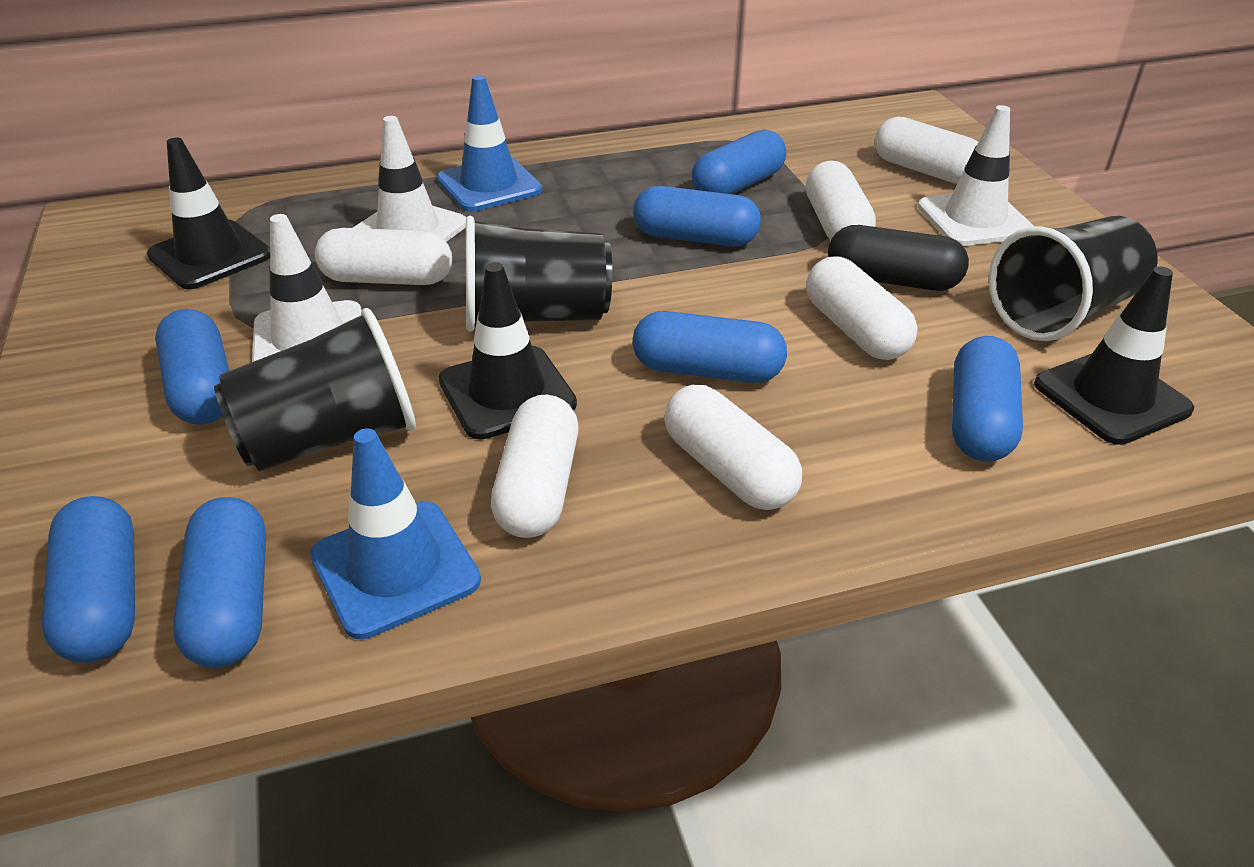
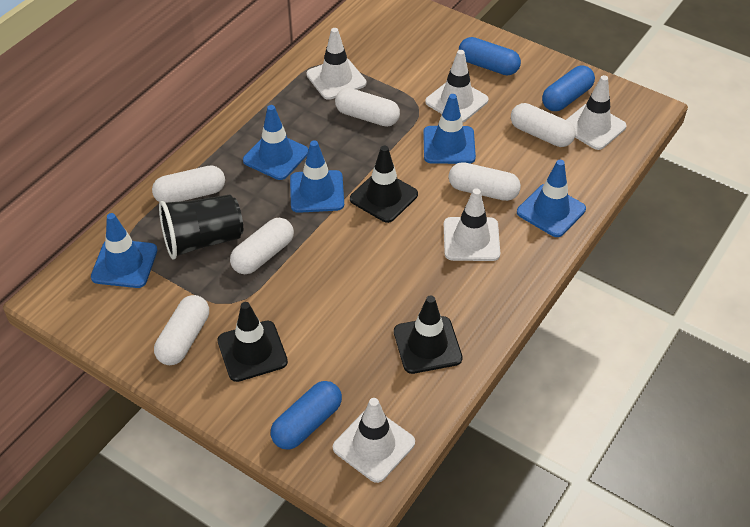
black capsule: [828,225,969,291] = 1 -> none = 0
black cup: [214,308,416,471] [466,216,612,332] [989,216,1157,341] = 3 -> [159,195,243,259] = 1
blue capsule: [42,496,135,663] [155,309,229,424] [173,497,266,668] [632,311,787,383] [633,186,761,247] [692,129,786,194] [952,336,1023,461] = 7 -> [271,381,342,450] [459,37,521,76] [542,66,595,111] = 3
blue traffic cone: [310,428,481,639] [437,75,542,212] = 2 -> [91,213,157,288] [243,105,309,180] [290,140,344,213] [423,94,476,164] [517,160,586,237] = 5
white traffic cone: [252,214,362,362] [353,116,466,242] [918,105,1034,246] = 3 -> [306,28,366,100] [333,398,415,483] [425,50,489,123] [444,188,500,261] [566,75,627,150] = 5

